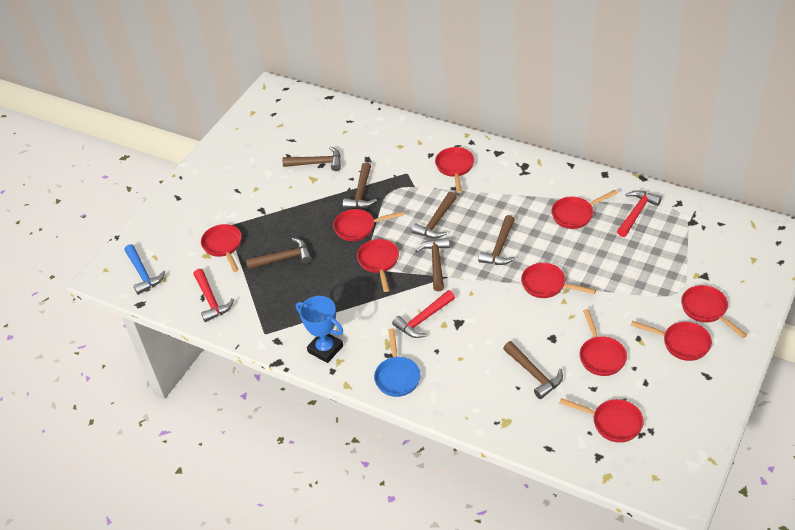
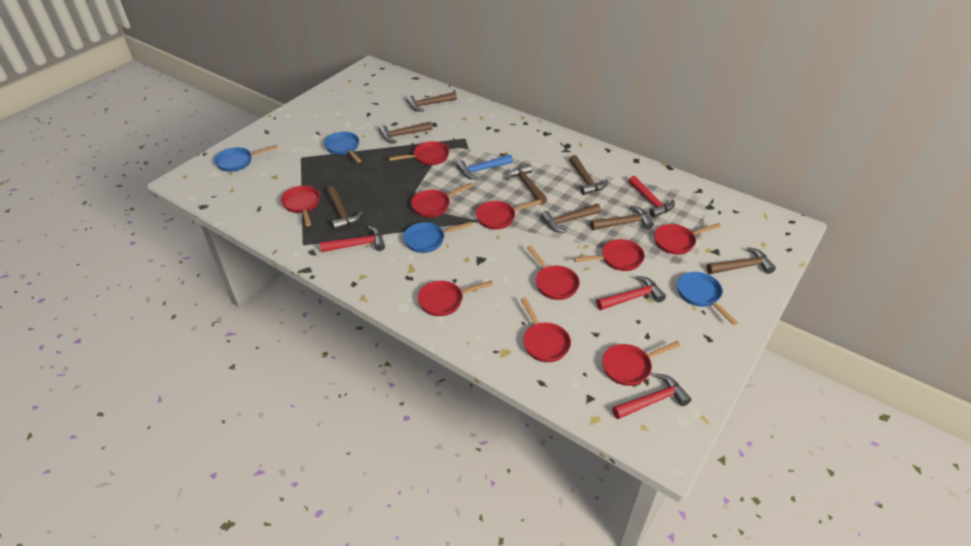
blue pan: [374,328,421,397] = 1 -> [214,145,278,172] [324,132,361,163] [403,222,472,253] [677,272,738,325] = 4
blue trophy: [296,296,343,363] = 1 -> none = 0
brown hammer: [246,238,312,269] [282,146,341,171] [343,162,377,209] [412,192,457,238] [415,238,450,291] [478,215,515,265] [503,341,563,399] = 7 -> [326,186,363,230] [379,121,433,143] [406,92,457,112] [506,164,547,205] [540,204,601,233] [569,155,608,195] [590,206,654,230] [707,247,776,274] = 8
red hammer: [193,269,234,322] [392,290,455,338] [617,190,662,237] = 3 -> [320,226,385,252] [596,276,666,310] [612,373,692,419] [628,176,675,218] = 4

